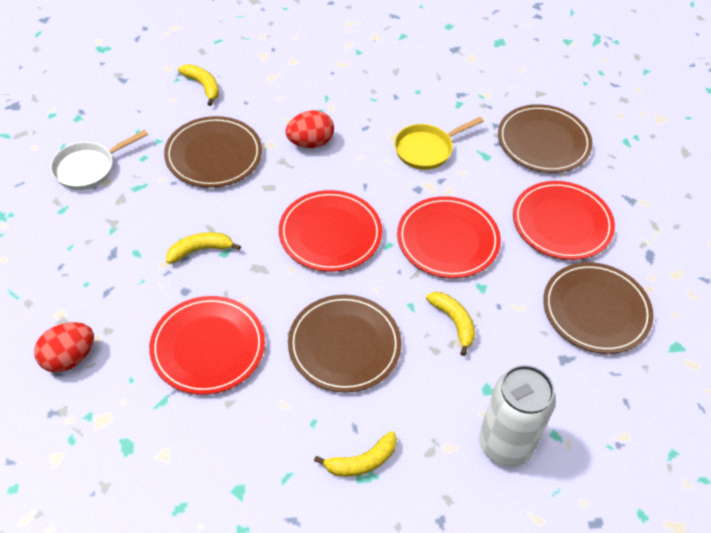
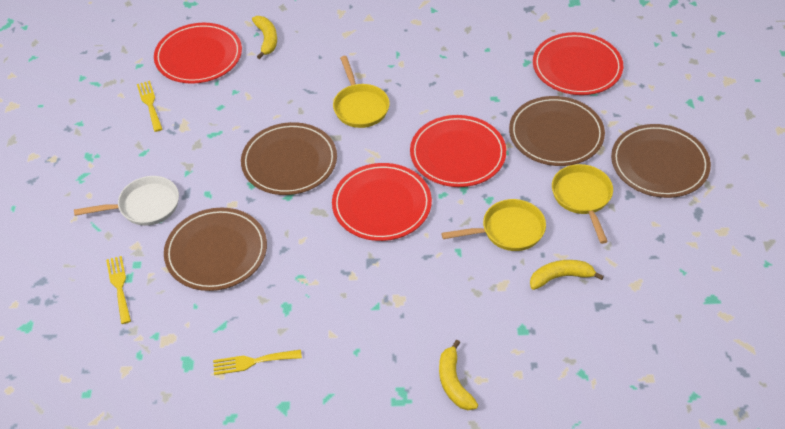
red egg: [34,322,94,373] [285,110,334,148] = 2 -> none = 0
white can: [479,365,556,467] = 1 -> none = 0
yellow banana: [166,232,241,264] [178,64,219,106] [314,431,397,477] [426,292,475,356] = 4 -> [252,16,277,59] [439,340,478,410] [530,260,604,290] = 3
yellow fork: none = 0 -> [106,256,131,324] [137,81,162,132] [213,350,302,375] = 3
yellow pan: [394,117,484,170] = 1 -> [333,56,390,128] [441,199,546,251] [552,164,613,244] = 3

